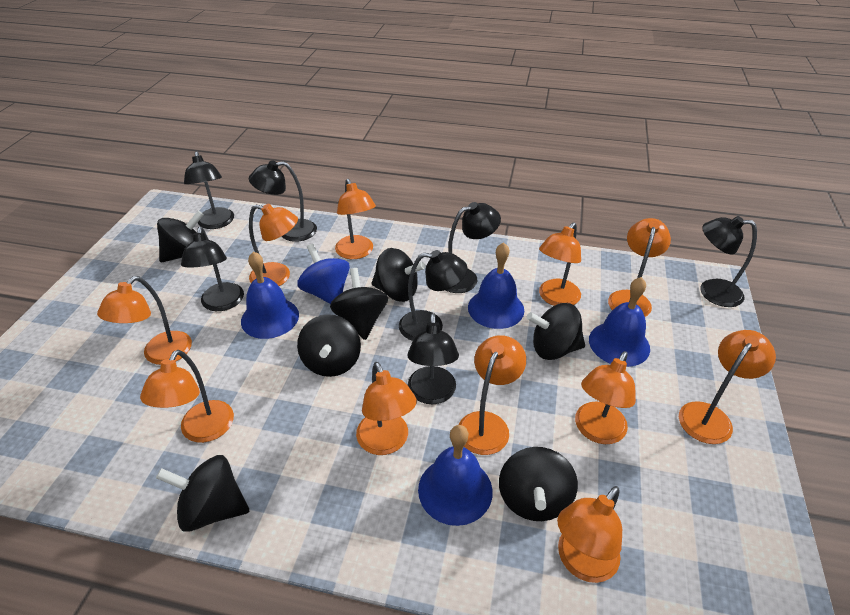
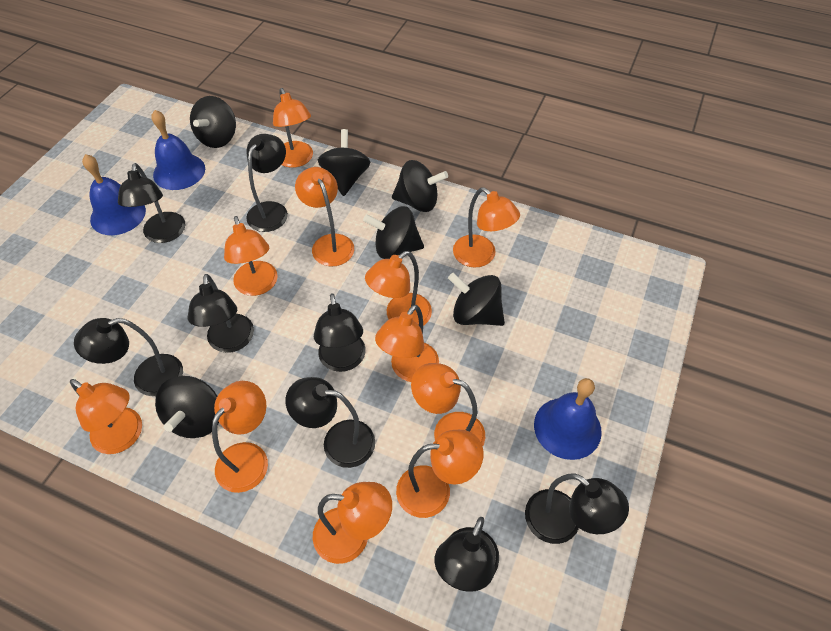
black lamp: [181,227,244,311] [184,151,234,229] [249,160,317,242] [399,250,468,341] [407,313,459,404] [445,202,501,293] [700,216,757,307] = 7 -> [74,318,183,396] [118,163,185,243] [188,274,254,353] [246,134,288,232] [285,377,375,468] [314,293,366,372] [434,517,499,592] [525,473,629,544] = 8
black spinning top: [156,455,249,532] [157,211,204,262] [297,314,361,377] [330,268,388,340] [371,248,426,302] [499,447,578,521] [527,303,585,360] = 7 -> [155,376,219,438] [190,96,236,148] [318,129,370,196] [363,206,424,259] [392,160,448,212] [448,273,505,326] = 6
blue bell: [241,251,299,339] [418,425,493,526] [468,242,524,329] [589,277,650,367] = 4 -> [82,154,146,235] [151,110,205,190] [534,378,602,460] = 3
blue spinning top: [297,244,350,304] = 1 -> none = 0

